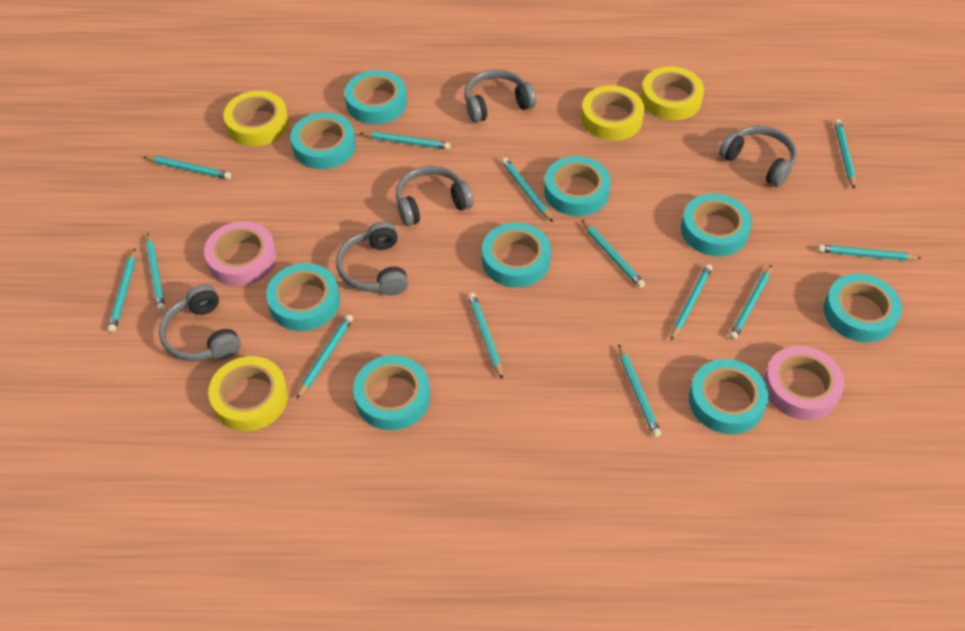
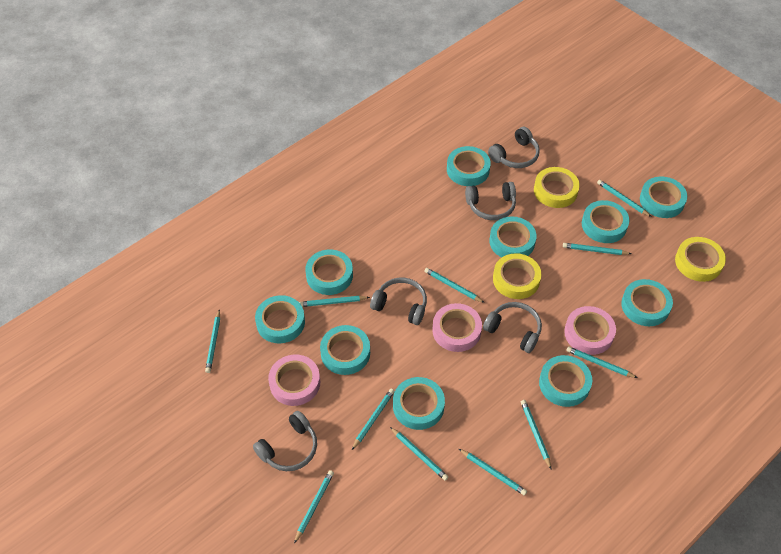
pink tape: [204,221,277,286] [764,346,845,420] = 2 -> [268,355,320,406] [432,303,482,352] [564,306,616,355] = 3
turquoise pencil: [108,248,136,333] [144,156,231,179] [146,233,165,311] [296,314,353,399] [360,132,450,150] [468,293,503,379] [501,157,553,222] [581,220,645,288] [618,344,661,437] [671,264,712,340] [729,265,772,340] [818,245,921,261] [834,119,856,189] = 13 -> [205,310,220,373] [294,470,334,543] [299,296,370,307] [352,389,395,450] [390,427,448,481] [424,268,485,303] [459,449,527,496] [521,400,551,469] [563,243,631,255] [566,347,638,378] [597,180,652,217] = 11
turquoise tape: [266,263,340,331] [290,112,356,169] [345,70,407,124] [353,355,430,430] [482,223,551,288] [544,156,611,216] [681,194,752,256] [689,359,769,434] [824,274,902,342] = 9 -> [255,295,305,343] [305,250,353,295] [320,325,370,375] [393,377,445,430] [447,146,491,186] [489,216,537,257] [539,355,592,407] [582,200,629,243] [621,279,673,326] [640,177,687,218] = 10
yellow tape: [208,356,288,431] [223,91,289,146] [581,85,644,141] [641,67,704,120] = 4 -> [493,253,541,299] [534,167,580,208] [675,237,726,282] = 3

